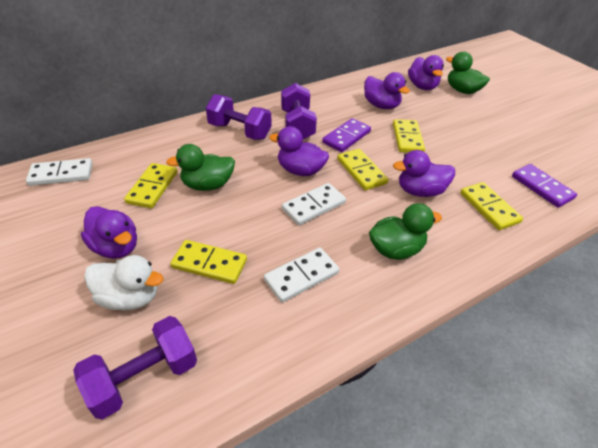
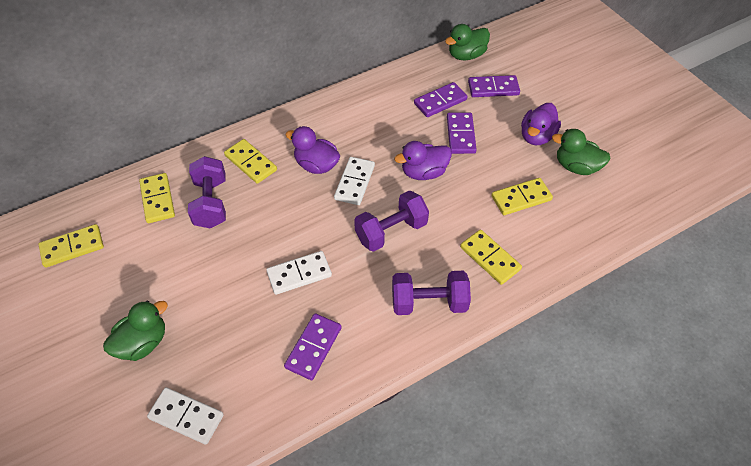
purple domino: [322,118,371,152] [512,164,577,208] = 2 -> [284,313,342,380] [414,82,468,117] [447,113,477,154] [468,75,520,97] = 4
purple duck: [81,206,137,259] [269,126,329,176] [364,72,410,109] [393,150,455,197] [408,55,444,90] = 5 -> [285,126,340,174] [394,141,452,180] [521,103,561,145] = 3
white duck: [84,255,163,310] = 1 -> none = 0

